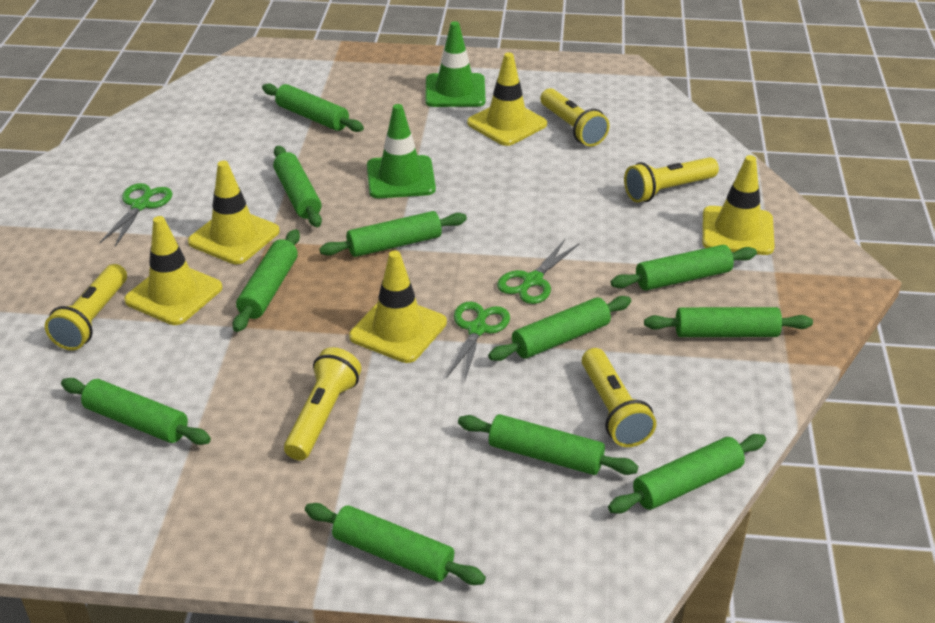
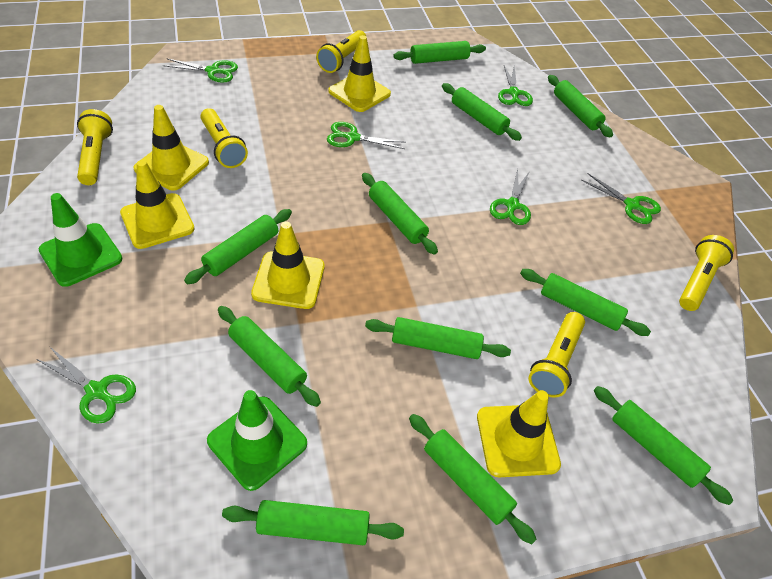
green scissors: [99,183,173,247] [446,302,510,383] [497,239,579,304] = 3 -> [36,346,136,424] [162,58,238,83] [327,122,405,149] [490,169,531,225] [498,66,533,106] [581,173,661,224] = 6

